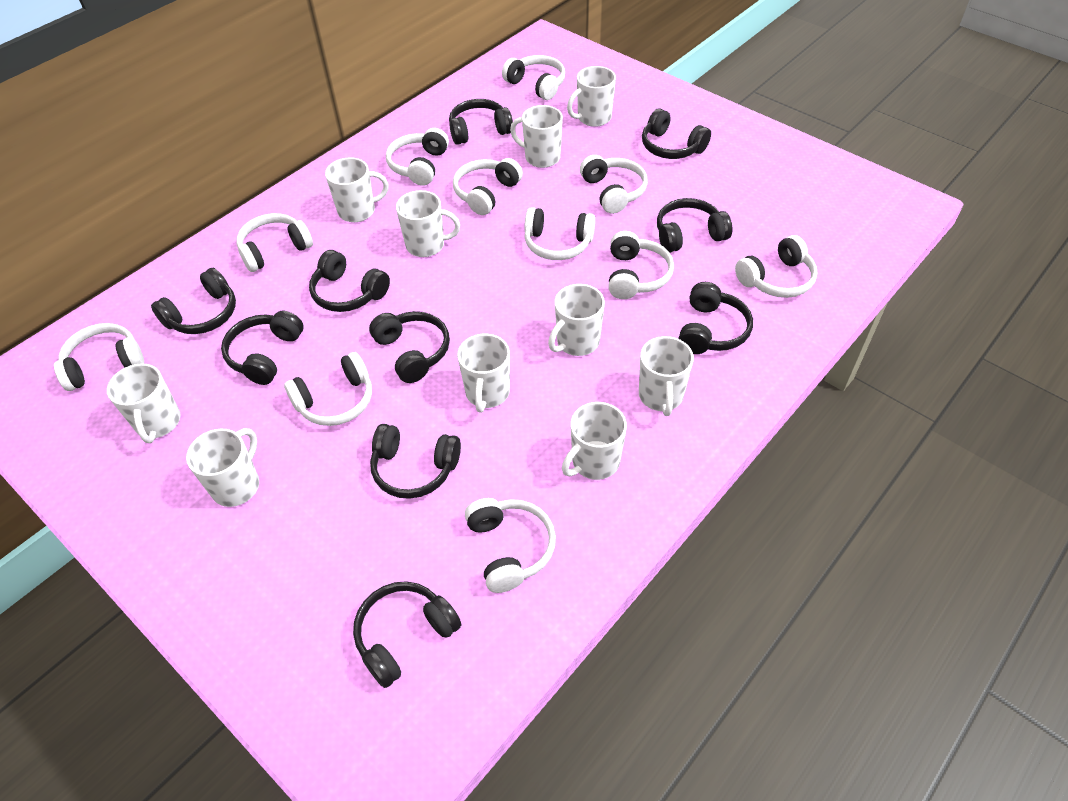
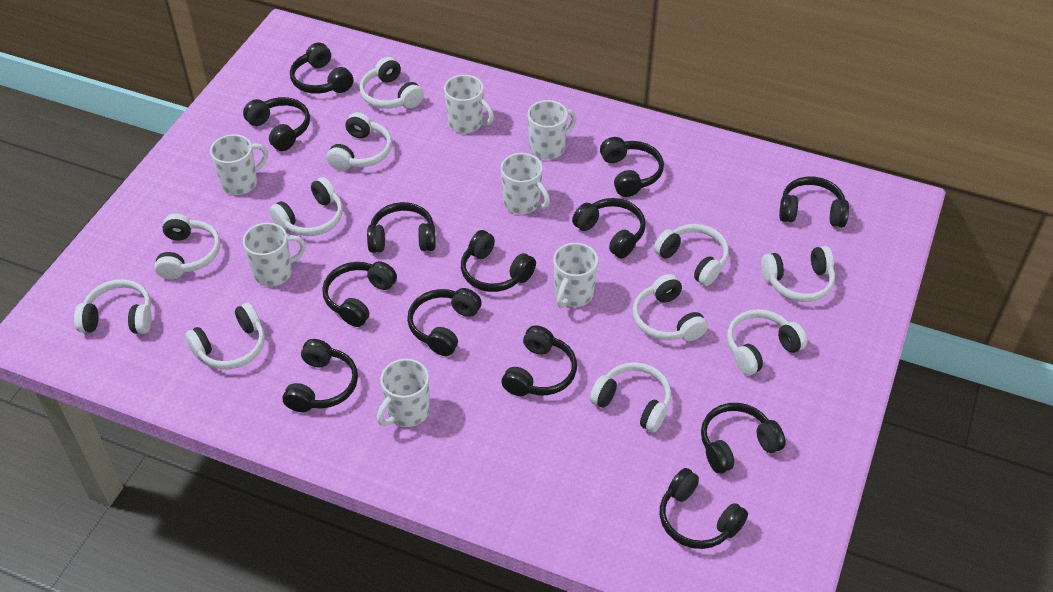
black headphones: [151,268,236,334] [221,311,304,385] [309,250,390,312] [353,581,461,688] [369,311,450,383] [370,424,461,499] [449,99,513,145] [642,108,711,159] [657,198,732,253] [678,282,753,354] = 10 -> [243,97,310,151] [283,339,358,412] [290,43,353,94] [322,261,397,327] [367,202,436,253] [407,288,482,356] [461,230,536,292] [502,325,577,396] [572,198,646,259] [600,137,664,197] [660,468,748,549] [701,403,786,474] [779,177,849,227] = 13
white mug: [107,363,181,443] [186,428,259,507] [325,157,389,222] [396,190,460,257] [457,334,510,413] [510,105,563,168] [548,284,605,356] [562,402,627,480] [567,66,616,127] [639,336,694,416] = 10 -> [210,134,268,195] [243,223,306,286] [377,359,430,427] [444,75,494,133] [501,153,550,214] [528,100,576,160] [553,243,598,308] = 7

